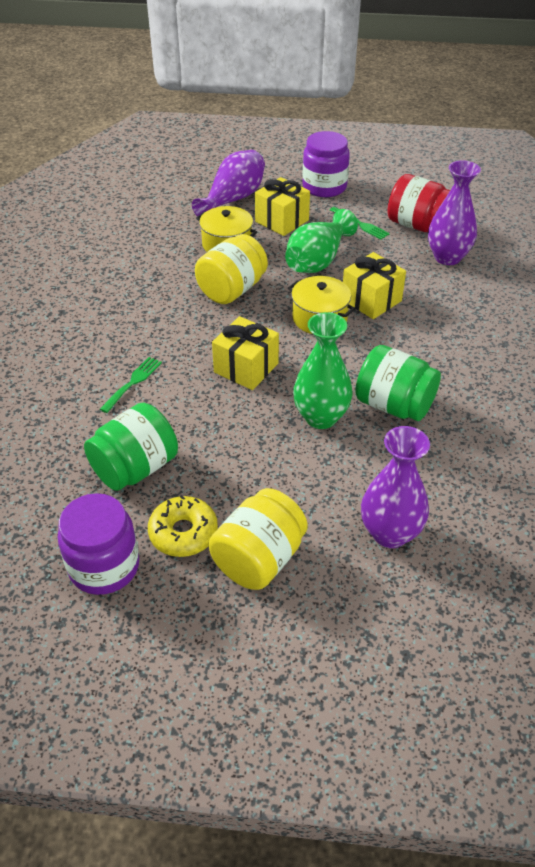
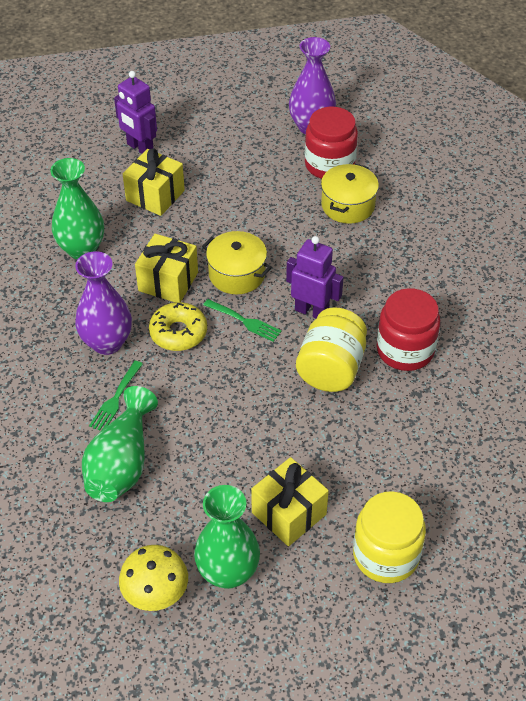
green jar: [84,403,178,491] [355,345,441,421] = 2 -> none = 0
green vase: [285,209,358,273] [293,312,352,429] = 2 -> [50,158,104,259] [82,386,158,502] [194,485,260,589] = 3
purple jar: [58,493,139,595] [302,131,350,197] = 2 -> none = 0
purple robot: none = 0 -> [114,71,157,154] [286,236,344,319] = 2
purple vase: [192,150,265,217] [361,426,430,548] [428,160,481,265] = 3 -> [75,251,132,355] [289,37,336,134] = 2
red jar: [388,174,450,232] = 1 -> [305,107,358,179] [376,288,440,371] = 2
yellow mushroom: none = 0 -> [119,545,188,611] = 1

